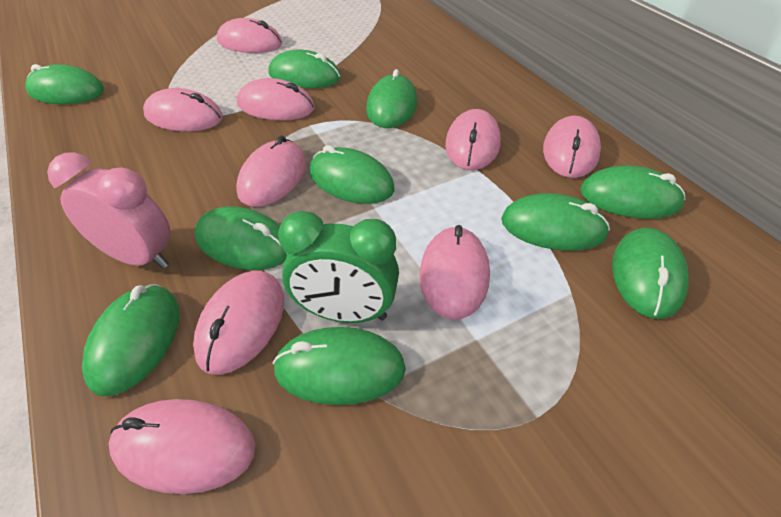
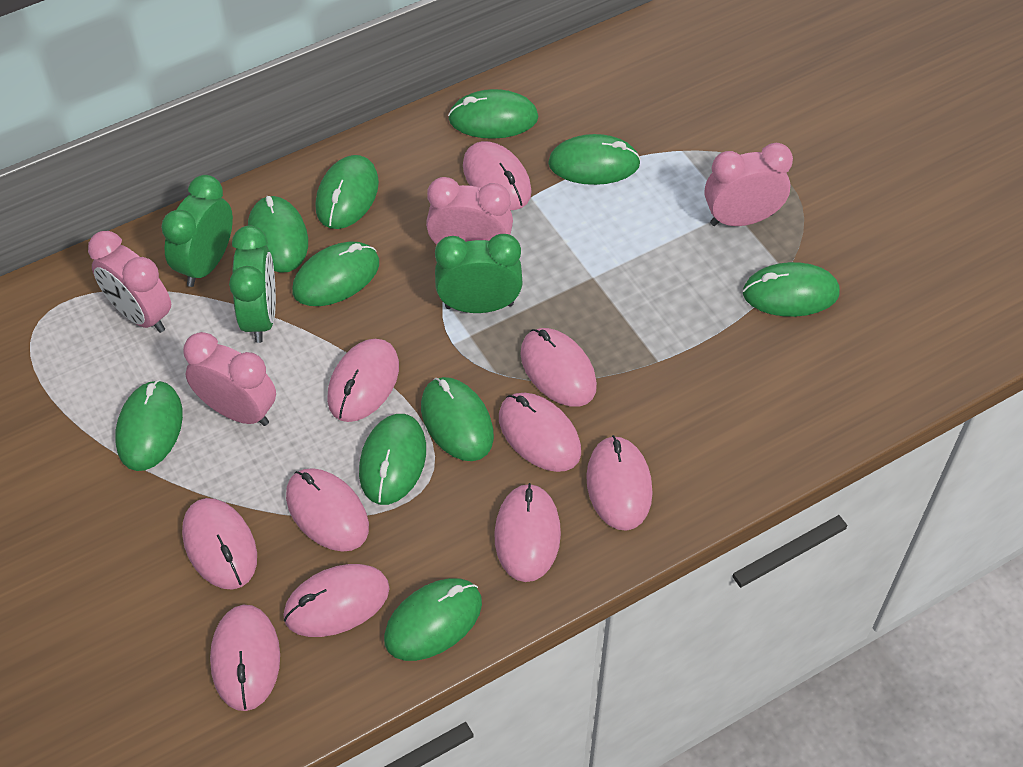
green clock: [278,211,399,323] = 1 -> [161,175,233,287] [229,226,276,343] [435,234,523,313] = 3
pink clock: [47,152,171,269] = 1 -> [88,231,171,333] [183,332,276,426] [426,177,513,245] [705,143,793,226] = 4
pink mouse: [109,399,256,494] [143,88,223,131] [193,271,284,375] [217,18,283,53] [236,135,307,207] [237,78,315,120] [420,225,490,320] [445,109,501,170] [543,116,601,178] = 9 -> [182,498,257,590] [210,604,280,711] [284,564,390,637] [286,468,369,552] [327,339,399,422] [463,141,532,210] [494,483,561,582] [499,393,581,472] [520,328,597,407] [586,435,653,531] = 10

